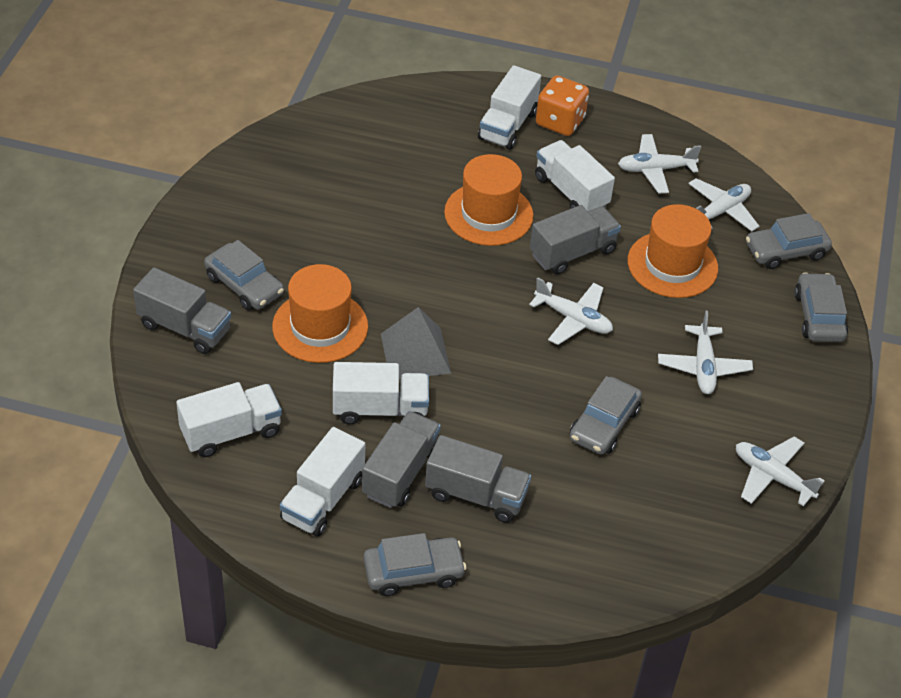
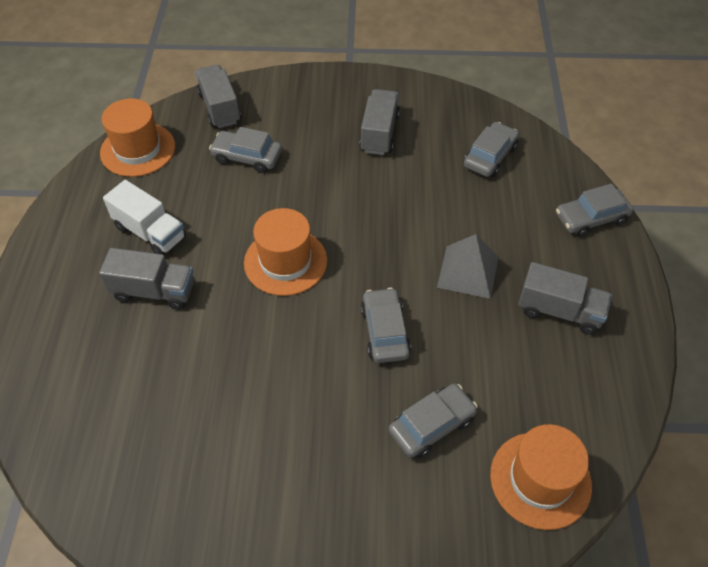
orange dice: [536,75,589,136] = 1 -> none = 0
white plane: [529,278,613,345] [618,134,701,193] [658,311,753,394] [688,178,759,231] [736,436,825,506] = 5 -> none = 0
white truck: [176,382,282,457] [280,427,365,537] [333,362,429,425] [478,65,541,150] [535,140,615,211] = 5 -> [103,180,186,255] = 1

